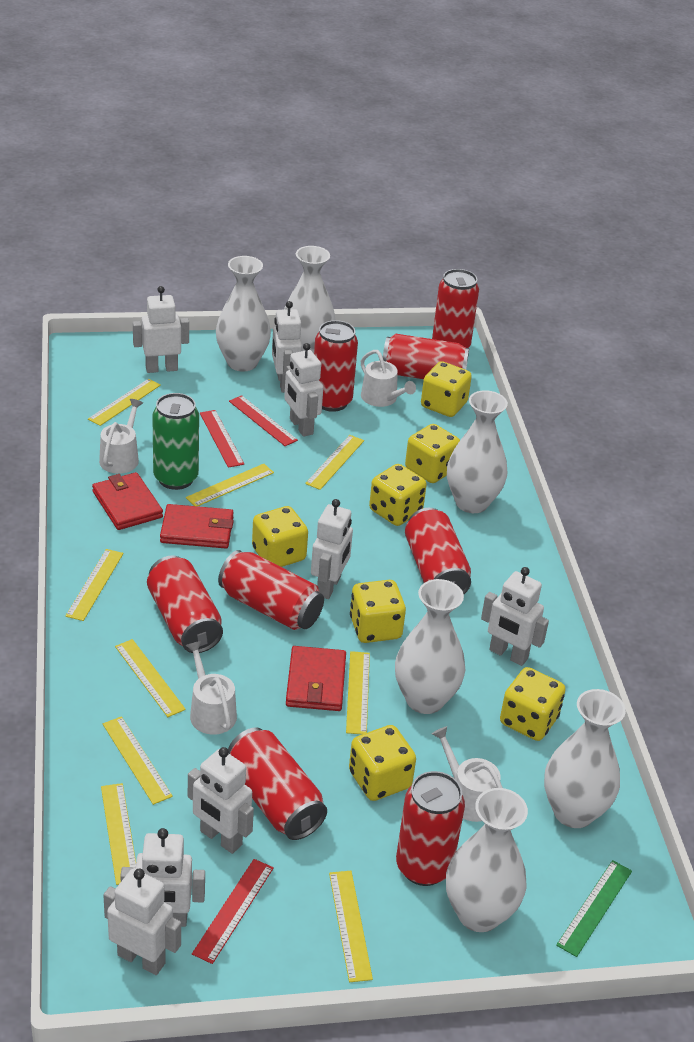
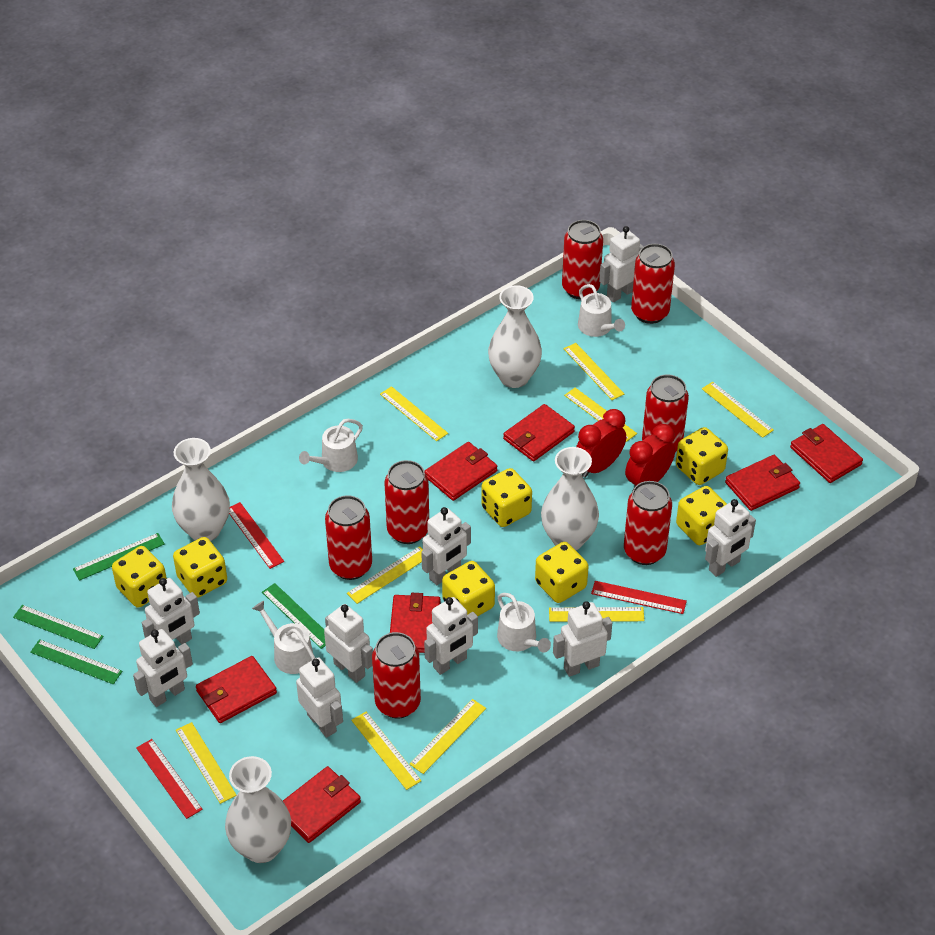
green can: [152,393,199,490] = 1 -> none = 0
green ruler: [556,860,632,957] = 1 -> [13,605,104,649] [30,639,122,684] [73,533,165,581] [262,583,326,649] = 4
red can: [147,555,223,653] [218,550,324,630] [228,727,327,840] [314,320,358,412] [383,334,469,379] [396,771,465,886] [405,508,471,594] [432,269,479,348] = 8 -> [325,495,372,580] [372,632,421,719] [384,460,429,544] [562,220,603,299] [624,481,672,565] [631,244,675,324] [642,374,689,452] = 7
red clock: none = 0 -> [576,409,626,478] [625,424,675,492] = 2
red wallet: [92,472,163,530] [160,504,234,548] [286,646,346,711] = 3 -> [196,656,277,723] [283,766,361,843] [390,593,441,653] [424,442,498,501] [503,404,575,461] [725,455,800,511] [790,424,863,483] = 7
white robot: [103,868,181,975] [120,828,205,927] [133,286,189,373] [188,747,254,854] [272,301,302,393] [284,343,324,437] [311,499,353,599] [481,567,549,666] = 8 -> [133,629,193,707] [142,578,200,644] [296,657,343,738] [324,604,373,683] [421,507,471,585] [424,597,478,675] [553,601,612,677] [599,226,644,302] [705,499,756,577] = 9
white vase: [216,256,271,372] [284,246,335,353] [395,579,466,714] [446,788,528,932] [447,390,508,513] [544,689,626,828] = 6 -> [172,438,230,541] [225,756,291,863] [488,285,542,388] [541,447,599,550] = 4

